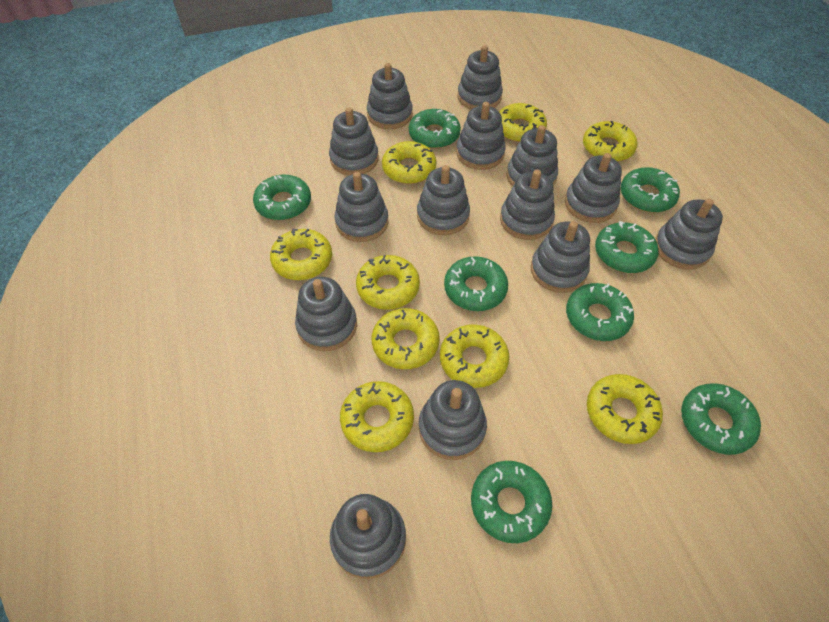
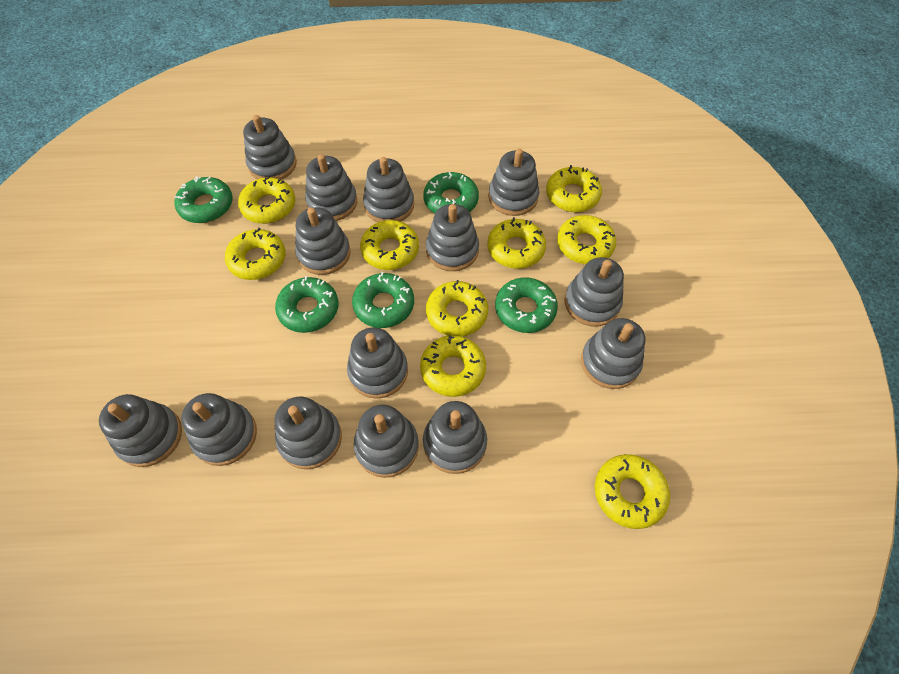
green donut: [253,175,311,220] [409,109,461,149] [444,256,508,311] [471,461,552,543] [566,283,634,341] [595,221,659,273] [621,167,680,213] [681,383,761,455] = 8 -> [174,176,233,223] [275,276,338,333] [352,272,414,328] [423,172,479,213] [495,278,558,333] = 5

